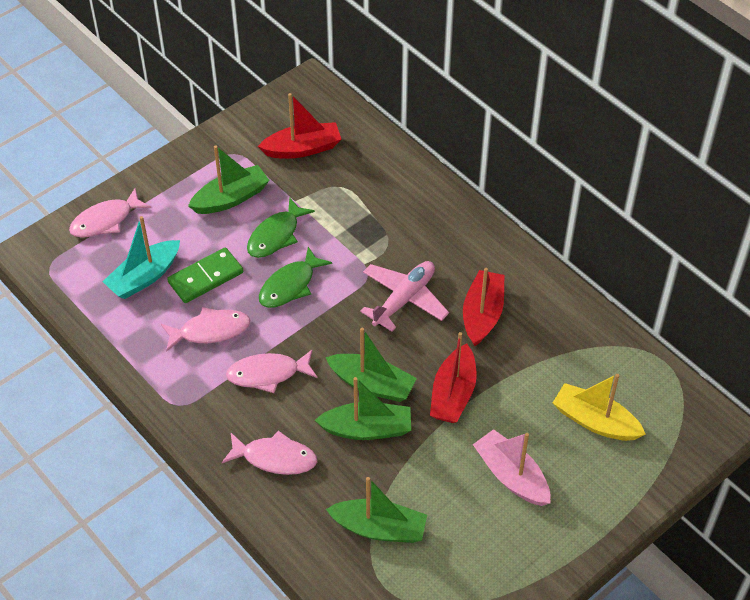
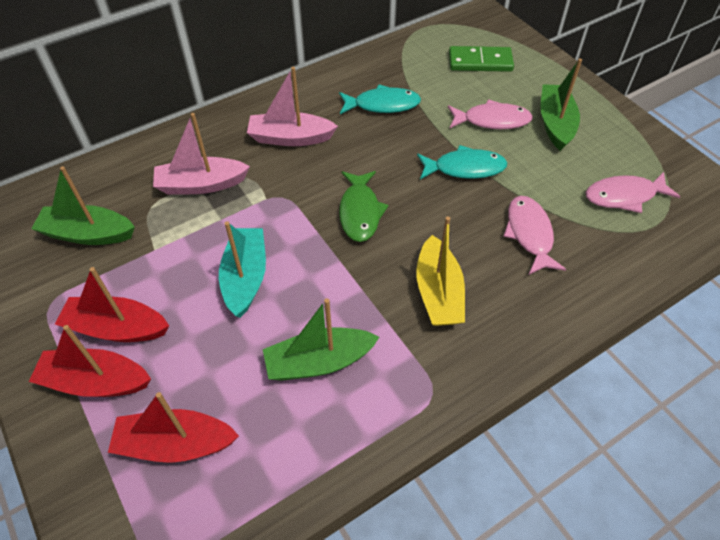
green boat: [188,145,270,214] [315,377,411,440] [325,328,417,402] [326,477,427,543] = 4 -> [31,166,135,245] [263,298,379,381] [541,58,582,151] = 3
green fish: [247,197,315,258] [259,247,332,308] = 2 -> [339,171,388,242] = 1
pink boat: [473,429,550,506] = 1 -> [153,113,250,195] [247,67,338,146] = 2
pink fish: [69,188,151,238] [161,307,250,352] [222,430,317,475] [226,350,318,393] = 4 -> [448,99,533,129] [503,196,566,274] [585,172,680,213] = 3
pink plane: [360,261,449,331] = 1 -> none = 0
turquoise fish: none = 0 -> [339,85,421,114] [417,145,508,179] = 2

